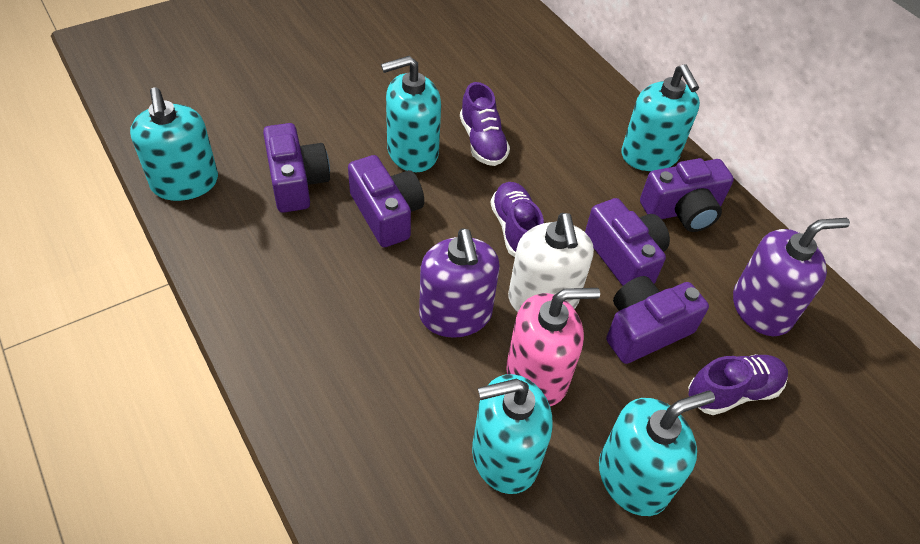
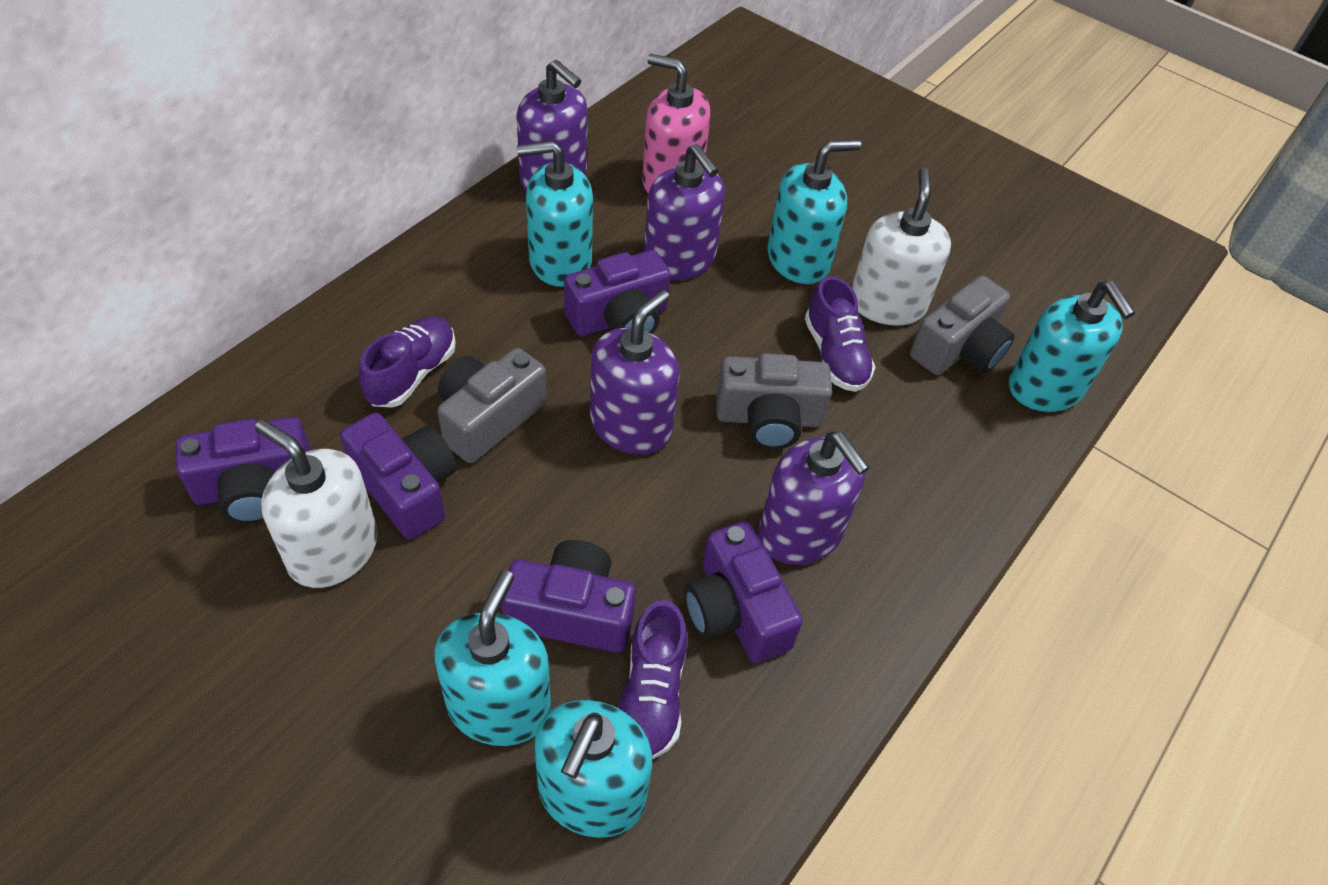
grey camera: none = 0 -> [438,348,547,463] [716,353,832,450] [910,276,1015,375] = 3
purple soap dispenser: [419,228,500,338] [733,218,850,336] = 2 -> [516,60,588,191] [590,290,680,455] [644,144,725,280] [758,431,870,565] = 4
white soap dispenser: [508,213,594,312] = 1 -> [255,419,378,588] [852,168,951,326] = 2

